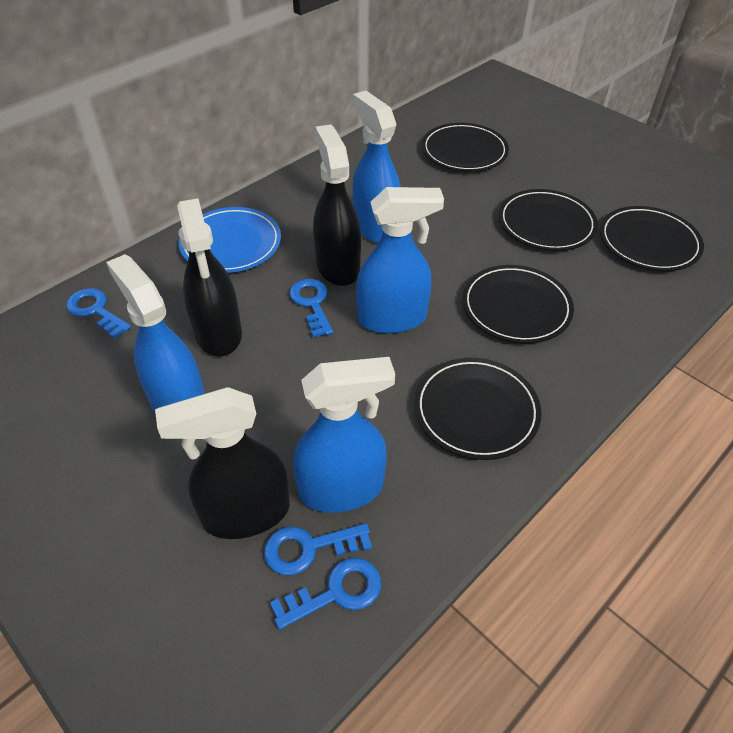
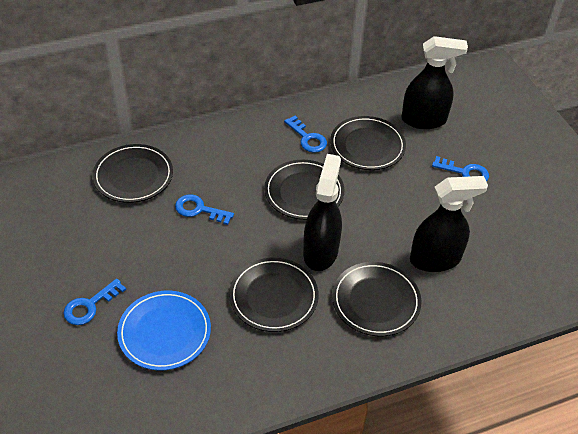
blue spray bottle: [106,254,205,414] [293,357,395,513] [352,91,401,244] [356,187,444,334] = 4 -> none = 0

